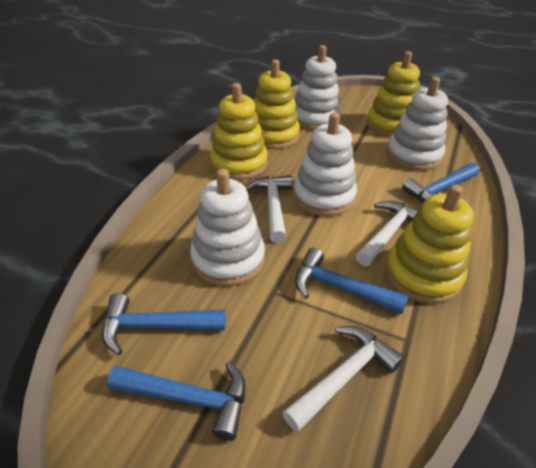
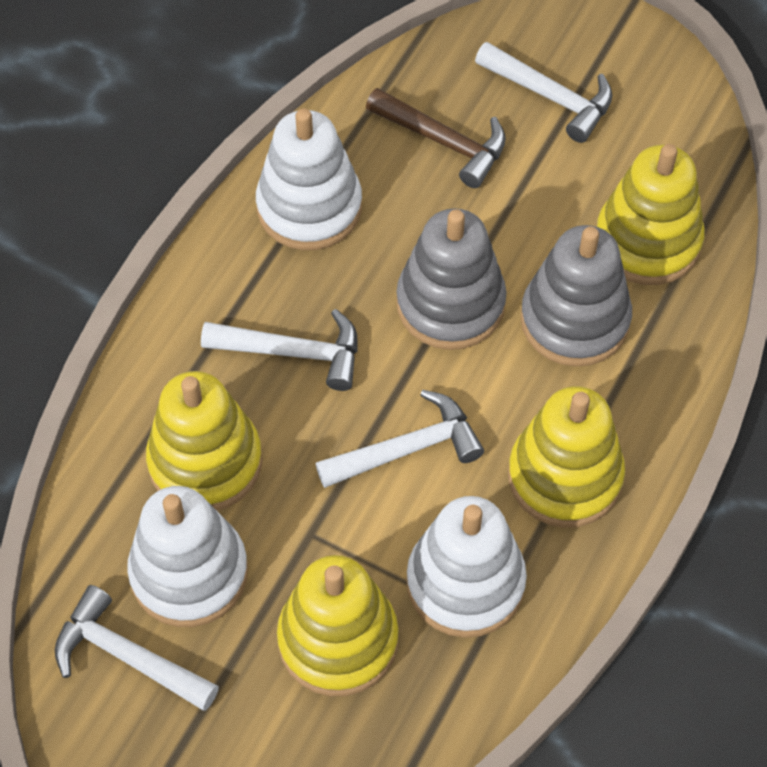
blue hammer: [102,293,226,355] [107,361,246,441] [295,247,408,314] [402,163,480,203] = 4 -> none = 0
brown hammer: none = 0 -> [366,88,506,188] = 1
grey stacking toy: none = 0 -> [396,208,507,350] [520,225,632,367] = 2
white hammer: [246,175,292,243] [282,326,404,432] [356,201,419,266] = 3 -> [55,585,219,711] [201,309,358,391] [316,390,484,488] [475,42,612,143] = 4
white stacking toy: [190,169,265,286] [293,113,357,216] [295,45,341,130] [386,77,448,170] = 4 -> [127,486,248,627] [256,108,362,250] [407,496,527,638] = 3

